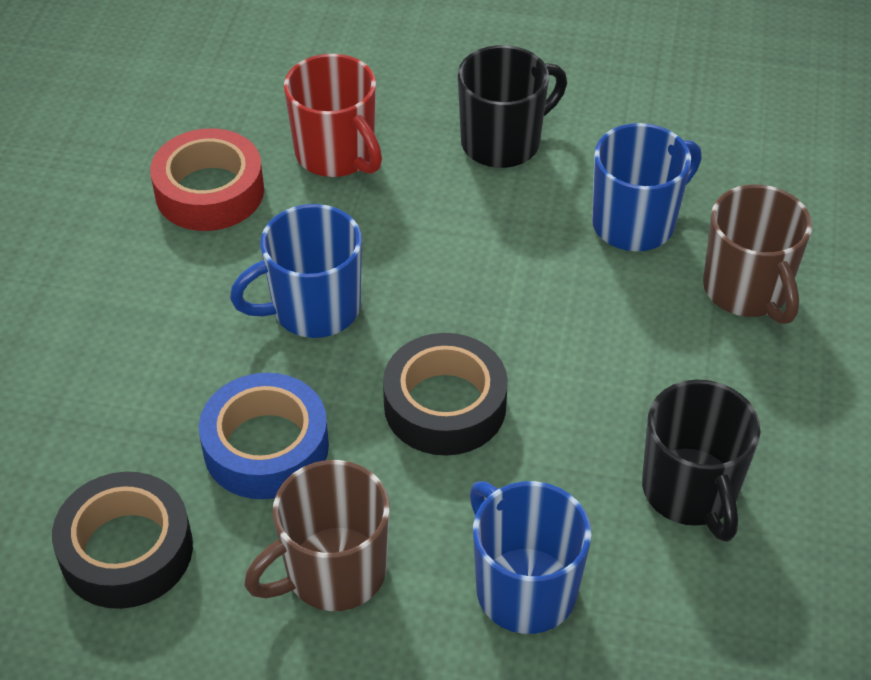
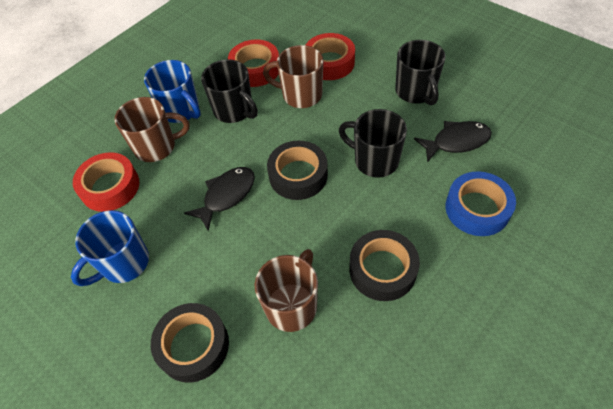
black fish: none = 0 -> [184,167,255,231] [414,121,492,162] = 2
black mug: [458,45,567,168] [642,379,761,542] = 2 -> [201,59,258,123] [339,109,407,178] [395,40,445,106] = 3
black tape: [52,472,193,609] [383,333,508,456] = 2 -> [151,303,229,383] [267,140,328,200] [349,230,420,301] = 3
blue mug: [230,204,362,338] [470,481,592,634] [592,123,702,251] = 3 -> [71,210,149,286] [144,60,201,123] = 2
brown mug: [244,460,390,611] [703,185,812,324] = 2 -> [114,97,189,162] [255,249,318,332] [263,45,323,108] = 3
red mug: [284,54,382,177] = 1 -> none = 0
red tape: [150,128,264,231] = 1 -> [73,152,139,212] [228,40,279,87] [306,33,355,80] = 3

